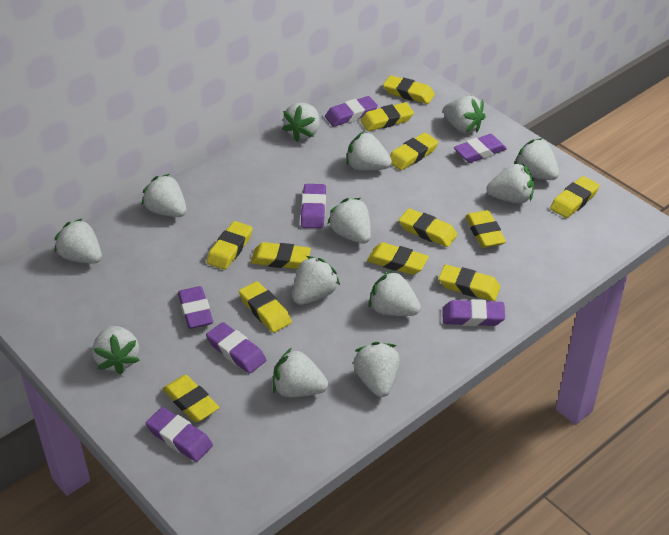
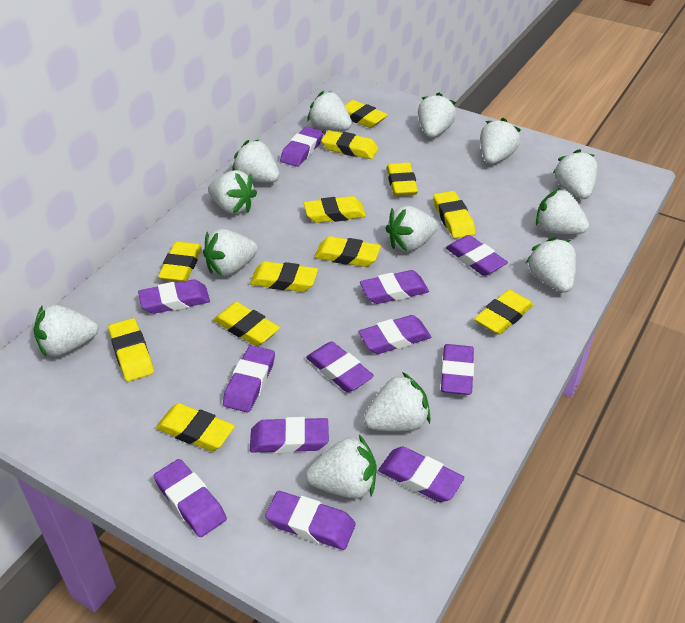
purple eraser: [146,407,213,462] [178,286,213,329] [206,322,266,374] [301,184,326,228] [325,96,378,127] [442,299,505,326] [454,134,507,163] = 7 -> [138,279,210,314] [154,459,227,537] [223,345,275,412] [250,417,329,453] [265,491,356,550] [280,127,323,167] [306,342,374,392] [358,315,431,354] [360,270,429,304] [378,447,464,502] [441,344,474,395] [446,235,508,276] = 12

